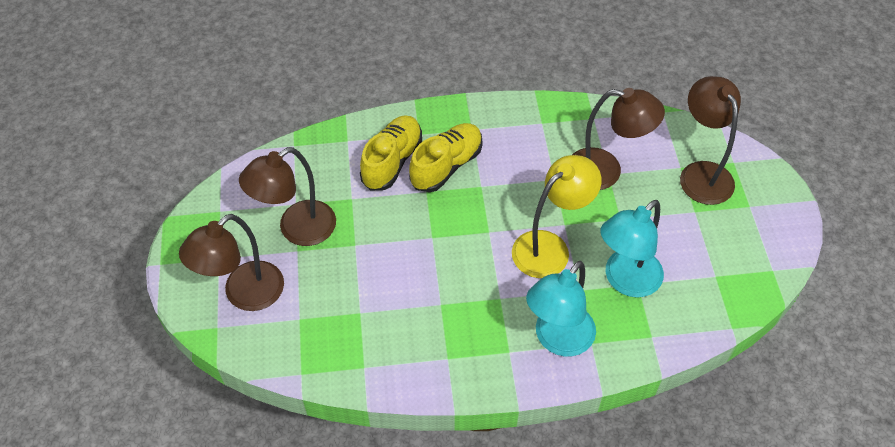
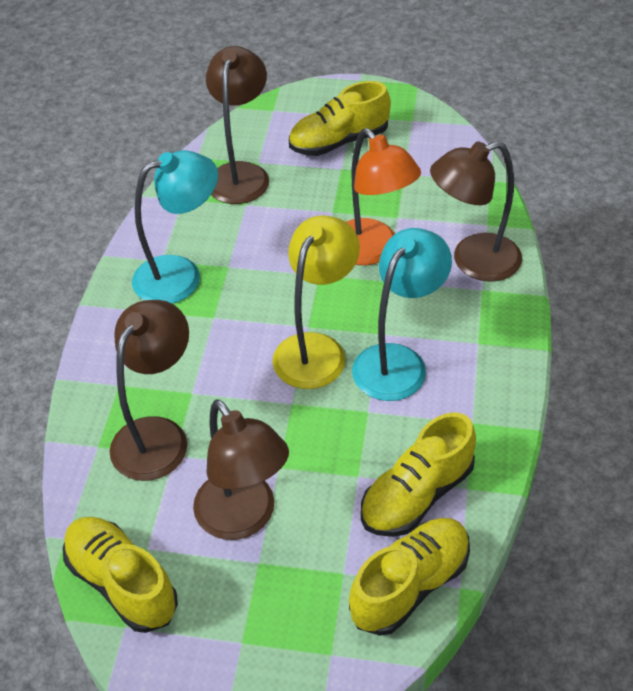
orange lamp: none = 0 -> [346,128,421,265] = 1
yellow shoe: [360,115,422,191] [409,123,483,192] = 2 -> [63,517,178,633] [289,81,391,156] [349,518,470,636] [361,412,476,537] = 4

